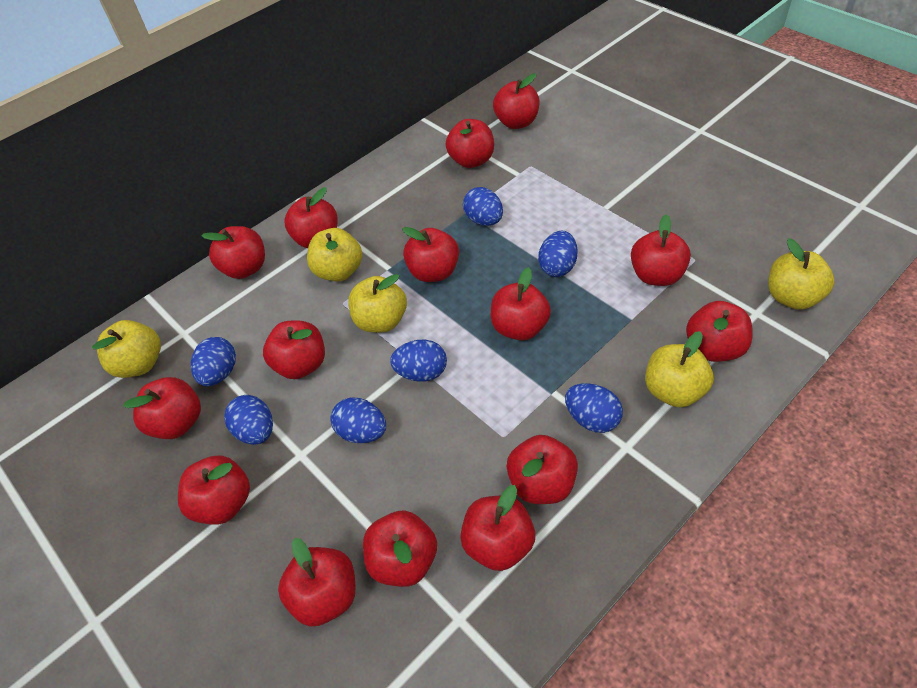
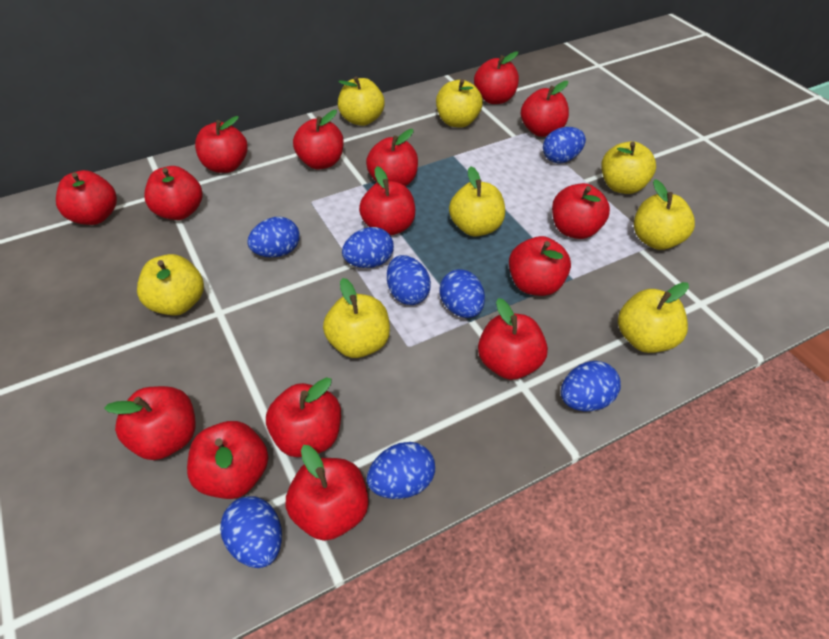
blue egg: [191,337,236,386] [224,395,273,445] [330,397,386,443] [390,340,447,382] [463,187,503,226] [538,231,578,277] [565,383,623,433] = 7 -> [220,496,282,568] [247,217,300,258] [342,227,394,268] [367,442,435,499] [387,255,431,305] [439,269,485,318] [543,127,586,163] [561,361,621,411] = 8
yellow apple: [92,320,161,378] [307,228,362,282] [348,274,407,332] [645,331,714,407] [768,238,835,310] = 5 -> [137,254,204,316] [323,278,390,358] [338,76,385,126] [436,79,483,128] [449,166,505,237] [601,141,656,194] [618,282,689,353] [634,179,695,250] = 8

